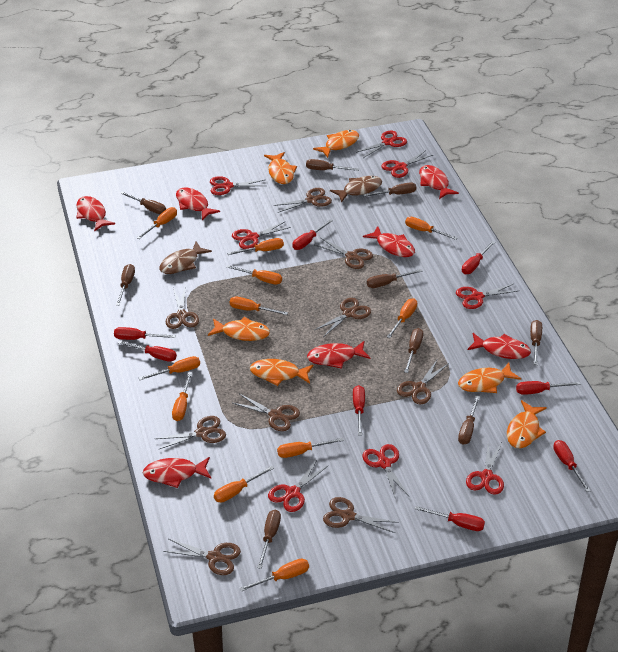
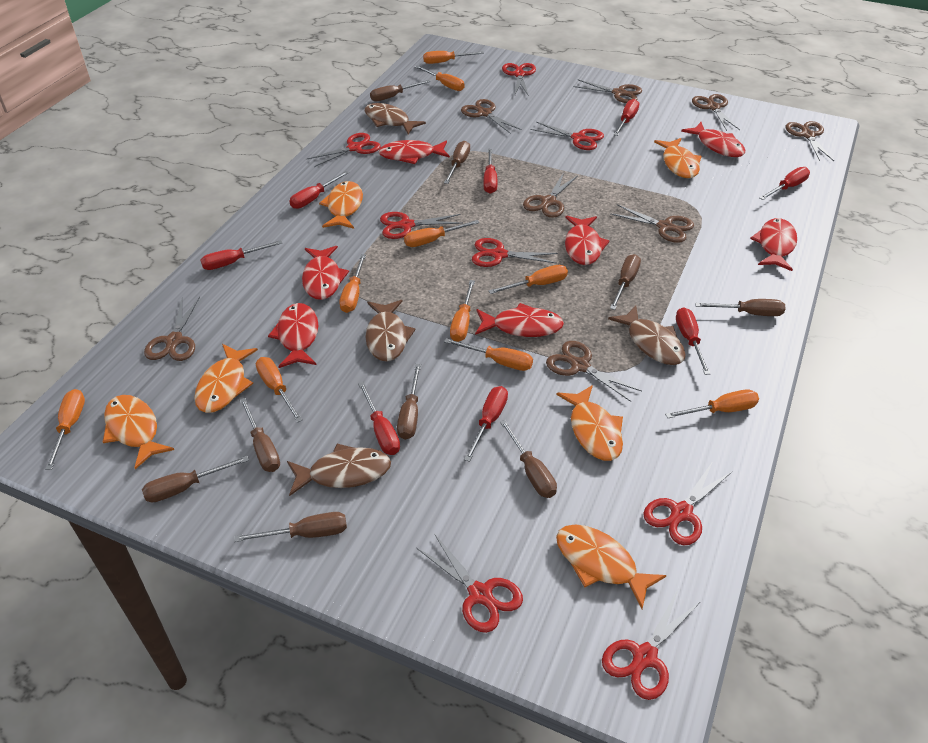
brown fish: [159,242,212,274] [330,176,382,203] = 2 -> [287,444,391,496] [365,103,426,134] [365,300,416,362] [608,306,686,365] = 4
brown scissors: [156,416,226,450] [163,539,241,575] [166,288,199,329] [233,394,300,431] [273,188,332,213] [315,238,373,269] [315,298,371,337] [323,497,399,533] [397,360,448,404] = 9 -> [144,297,200,361] [461,99,522,134] [523,172,578,218] [546,341,642,402] [573,79,642,103] [610,205,694,243] [692,94,740,131] [786,121,834,161] = 8
orange screwdriver: [137,207,177,239] [139,356,200,380] [172,372,192,421] [214,466,274,503] [227,238,284,255] [227,265,282,285] [230,297,288,315] [240,558,309,591] [277,438,344,458] [387,299,417,338] [405,217,457,240] = 11 -> [45,389,85,470] [256,357,303,423] [339,254,366,313] [404,220,480,247] [415,65,465,91] [423,51,484,64] [444,338,533,371] [450,280,475,342] [488,265,568,294] [665,389,759,418] = 10

